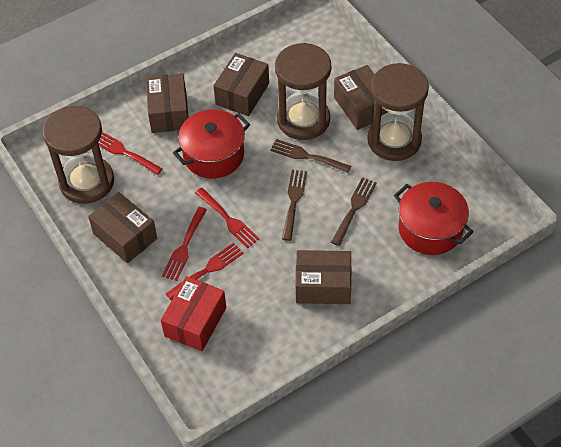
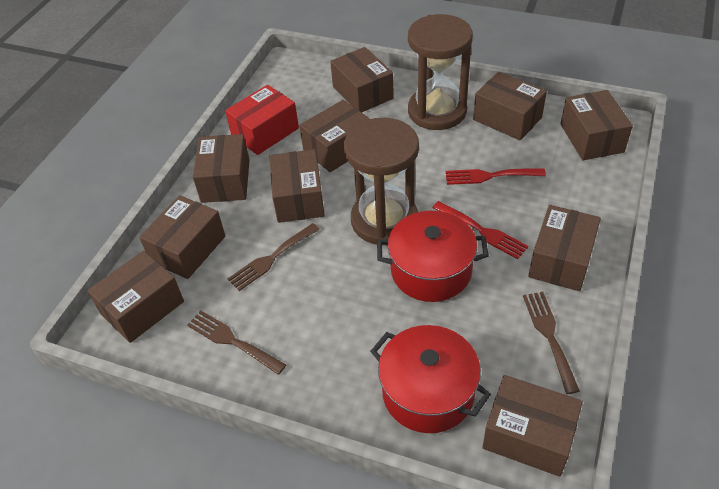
brown box: [88,192,157,263] [146,73,189,133] [214,53,269,116] [296,250,352,304] [334,65,388,130] = 5 -> [87,251,184,343] [139,195,225,279] [193,134,250,203] [269,149,325,223] [299,100,370,172] [330,47,394,112] [473,72,547,140] [482,375,583,477] [528,205,601,291] [560,90,633,160] = 10
brown hourglass: [42,105,114,204] [275,43,331,140] [367,63,429,161] = 3 -> [344,118,419,246] [408,14,473,130] = 2
red fork: [98,132,163,175] [162,207,207,281] [166,243,244,301] [195,188,260,248] = 4 -> [432,201,528,259] [445,168,546,185] = 2

